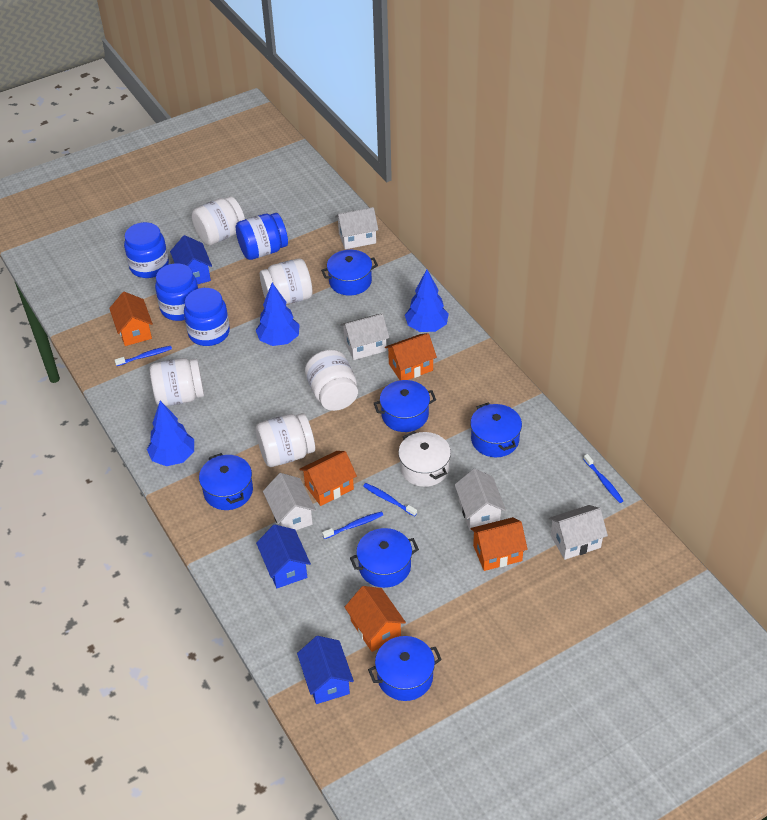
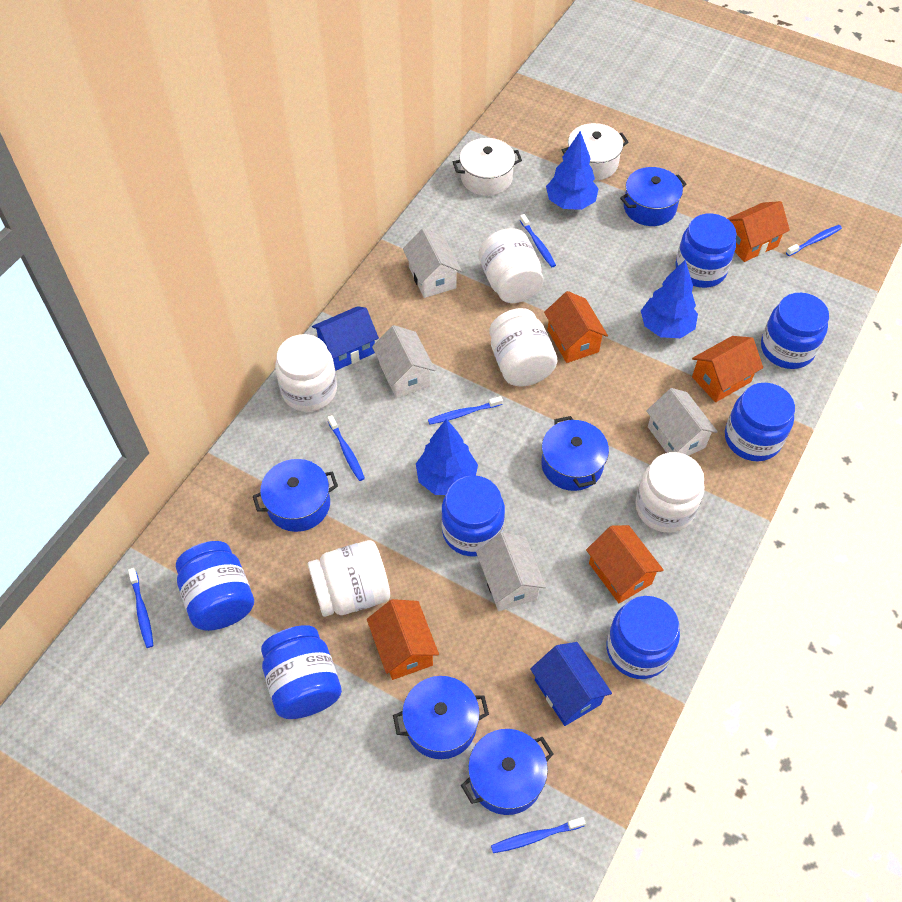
blue house: [170,235,212,284] [256,524,311,588] [297,636,354,704] = 3 -> [312,306,379,371] [530,642,612,726] = 2
blue jar: [124,222,169,278] [155,263,198,321] [184,288,230,346] [236,213,288,260] = 4 -> [176,541,254,631] [261,625,342,719] [441,475,505,556] [606,596,680,679] [675,213,736,288] [725,383,795,461] [761,293,829,369] = 7
blue pot: [199,453,253,510] [321,250,378,296] [350,528,419,588] [368,636,442,701] [374,380,436,432] [470,402,522,457] = 6 -> [253,459,338,532] [393,676,489,759] [461,729,553,815] [541,416,609,491] [620,167,686,226] = 5
blue toothbrush: [115,346,172,366] [322,511,383,539] [363,483,417,517] [583,454,623,503] = 4 -> [128,568,153,648] [327,415,365,481] [428,396,503,425] [491,817,586,853] [520,214,556,267] [786,225,842,256] = 6
white house: [263,473,316,530] [335,207,378,249] [340,314,389,360] [455,469,506,531] [548,505,608,560] = 5 -> [372,325,435,398] [403,228,462,298] [476,533,546,611] [646,388,718,456] = 4
white pot: [398,431,451,487] = 1 -> [453,138,522,196] [562,123,629,181] = 2

